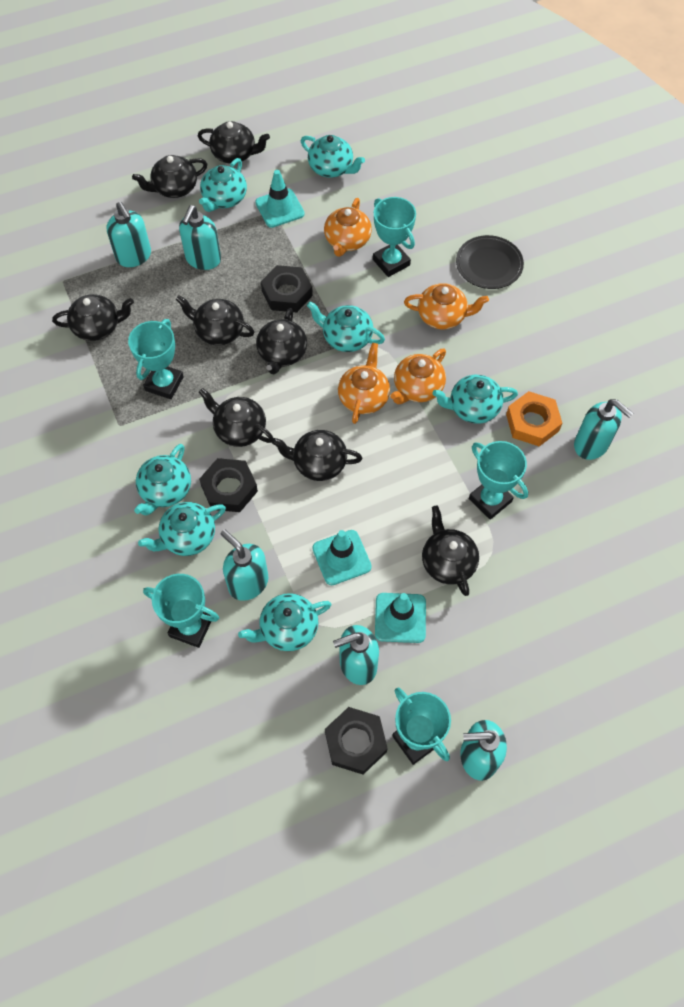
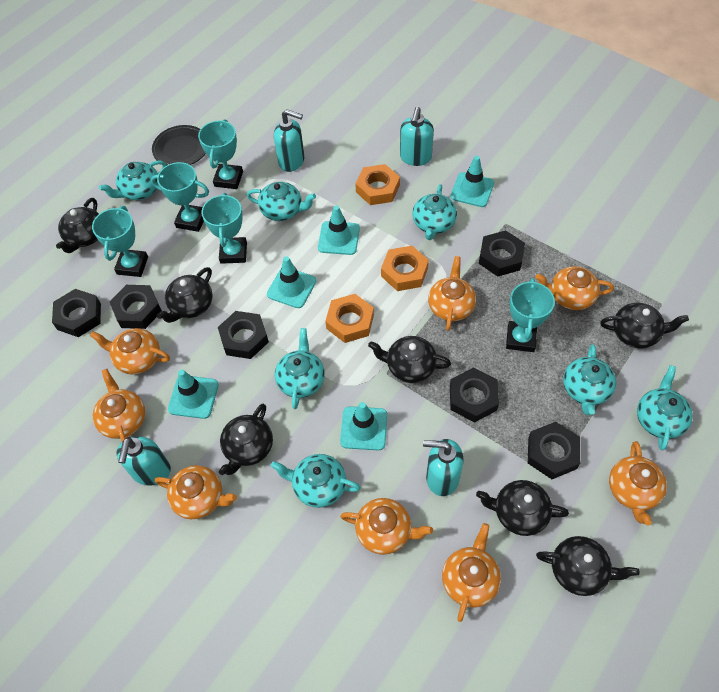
black nut: [199,458,258,512] [261,265,313,312] [325,707,388,775] = 3 -> [52,289,101,337] [110,285,162,329] [218,311,269,359] [450,368,499,423] [479,230,525,277] [528,422,580,479] = 6
black teapot: [52,294,134,341] [132,155,207,198] [176,295,254,345] [198,121,270,163] [199,388,274,447] [256,308,307,374] [272,430,362,481] [422,506,479,596] = 8 -> [56,198,99,253] [157,267,213,323] [219,404,273,475] [368,336,451,383] [476,480,569,536] [536,536,640,596] [600,303,689,349] = 7
orange nut: [506,391,562,446] = 1 -> [325,294,374,343] [355,164,400,205] [381,246,429,291] = 3
orange teapot: [324,198,372,257] [338,343,390,424] [390,349,446,404] [404,283,489,329] = 4 -> [90,328,170,374] [93,369,145,442] [155,465,237,519] [340,498,433,555] [428,256,476,331] [442,523,501,622] [535,266,614,310] [609,441,667,526] = 8
turquoise soap dispenser: [107,202,151,267] [179,205,221,270] [221,530,268,601] [333,625,379,685] [460,720,507,781] [574,399,634,460] = 6 -> [116,436,171,485] [274,109,305,172] [400,107,434,166] [423,439,463,496] = 4
turquoise traffic cone: [255,170,305,228] [312,530,372,585] [375,593,426,643] = 3 -> [168,370,219,419] [267,256,316,308] [318,205,360,255] [340,402,387,451] [451,156,494,207] = 5

